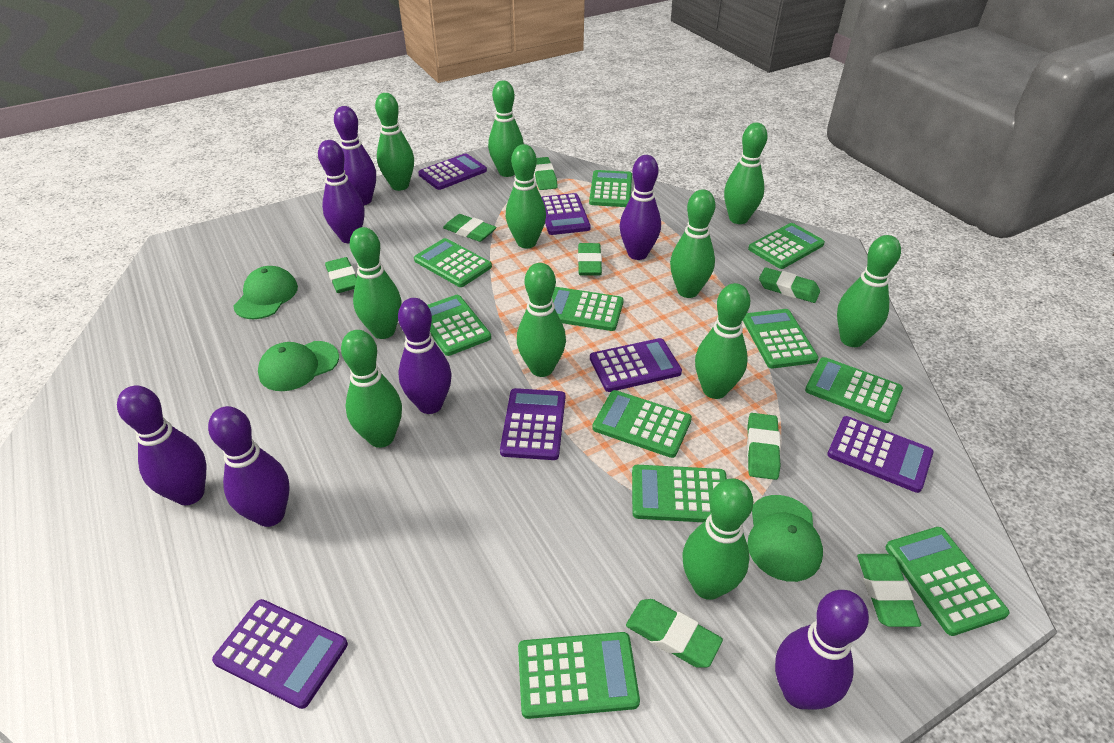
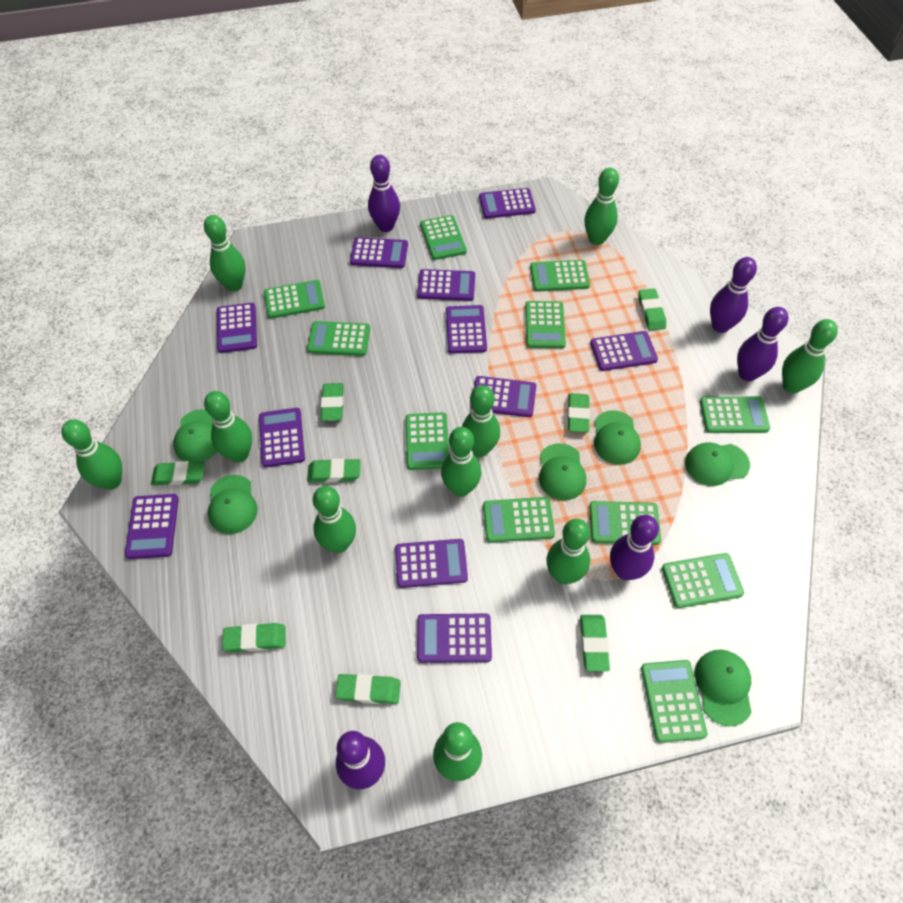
green bowling pin: [341,330,402,448] [350,227,401,339] [375,93,414,191] [488,81,524,177] [506,144,546,248] [517,263,566,377] [670,189,715,298] [682,478,753,600] [695,283,750,399] [724,123,768,224] [837,235,901,347] = 11 -> [61,420,122,490] [204,215,246,291] [204,391,252,462] [313,486,356,553] [433,722,482,781] [441,427,481,497] [462,385,500,457] [546,519,590,584] [584,168,619,245] [782,319,838,394] = 10
green cap: [233,266,298,319] [258,341,339,391] [747,495,823,582] = 3 -> [173,409,217,462] [208,475,258,534] [539,443,586,500] [594,410,641,465] [685,442,750,486] [695,650,752,726] = 6
purple bowling pin: [117,385,207,505] [208,406,290,527] [318,140,365,243] [334,106,376,205] [398,298,452,414] [620,155,661,260] [775,590,869,710] = 7 -> [336,731,385,789] [368,155,400,232] [610,515,659,580] [710,257,757,333] [737,307,788,381] = 5
purple calculator: [212,599,348,709] [418,153,487,190] [500,388,565,460] [541,193,591,235] [590,338,682,392] [827,416,933,493] = 6 -> [125,494,179,559] [217,303,257,353] [259,408,305,467] [350,237,408,268] [395,539,468,588] [417,269,475,301] [417,613,492,663] [446,305,487,354] [471,376,536,417] [479,188,536,219] [590,331,658,371] = 11

